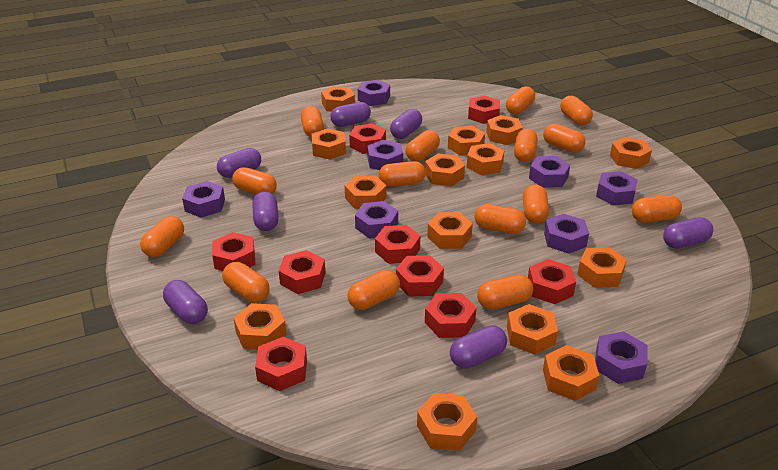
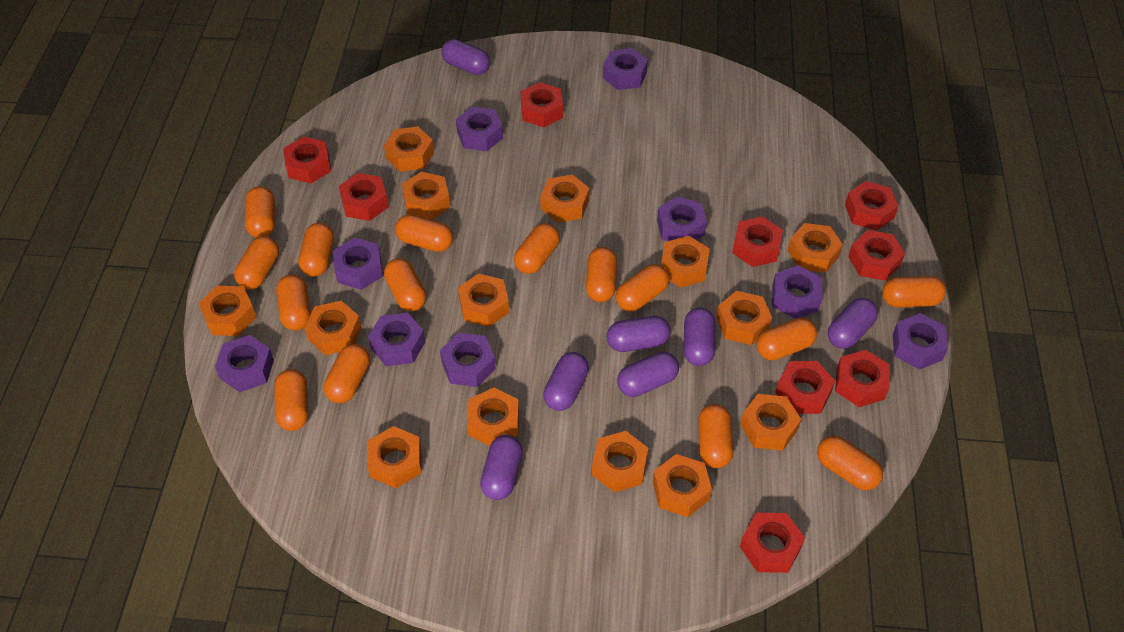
purple nut: [182,181,225,218] [355,201,398,238] [358,80,390,106] [367,140,403,170] [529,156,570,188] [544,214,589,254] [595,331,647,384] [596,171,638,206] = 8 -> [215,335,274,392] [333,238,383,290] [368,313,425,366] [440,333,496,387] [456,107,503,151] [603,48,648,90] [657,196,707,241] [772,265,822,319] [893,313,948,370] = 9

